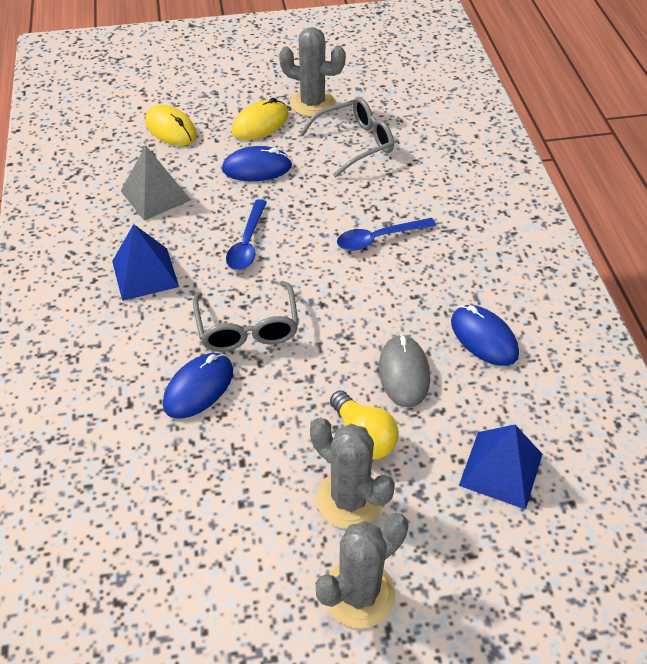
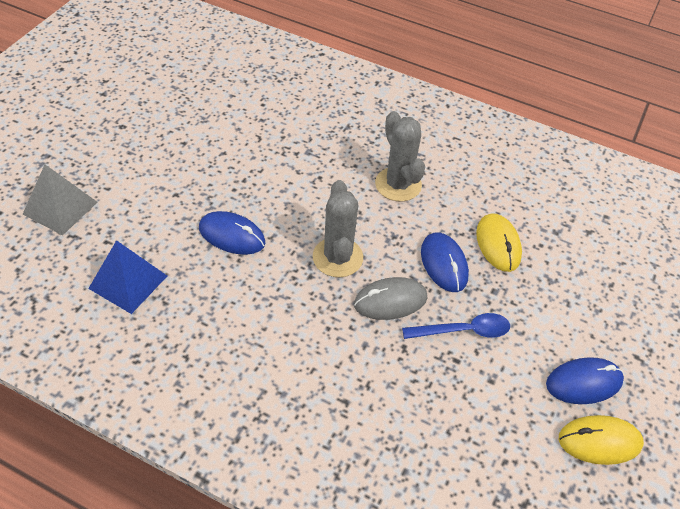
blue pyramid: [112,224,179,301] [459,425,542,510] = 2 -> [88,240,167,314] = 1
blue spoon: [226,199,267,270] [337,218,436,251] = 2 -> [402,313,510,339] = 1
grey cactus: [279,27,346,117] [310,417,395,529] [316,513,408,628] = 3 -> [313,180,363,277] [375,111,425,201] = 2
grey glasses: [193,281,299,352] [299,97,394,177] = 2 -> none = 0
yellow light bulb: [330,390,398,460] = 1 -> none = 0

